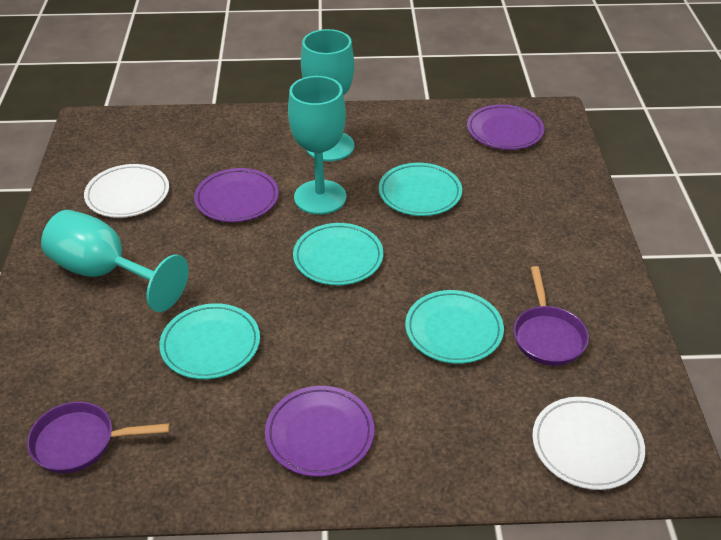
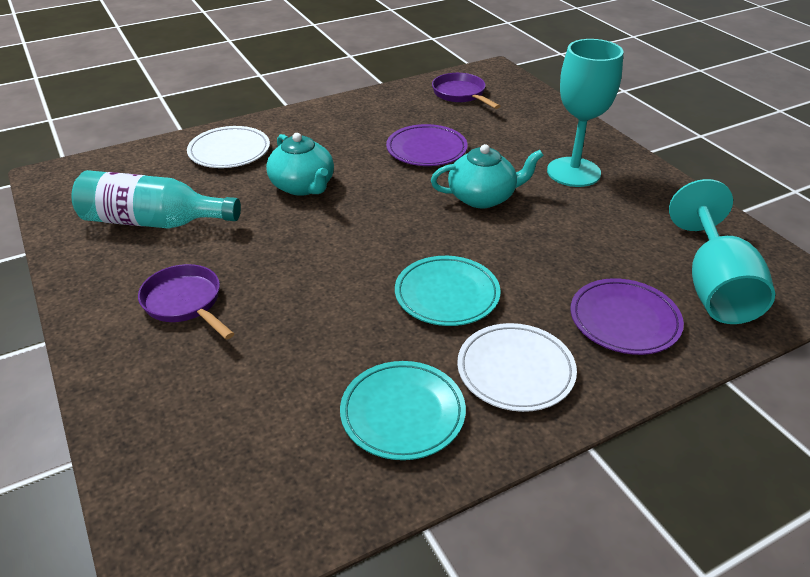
purple plate: [194,168,279,222] [265,386,374,477] [467,104,544,150] = 3 -> [386,124,468,166] [571,278,684,355] = 2
turquoise bottle: none = 0 -> [71,170,241,229] = 1
turquoise goblet: [41,210,189,312] [288,76,347,215] [301,29,354,161] = 3 -> [547,39,624,187] [669,179,775,324] = 2
turquoise plate: [159,303,260,379] [293,223,383,285] [379,163,462,216] [405,290,504,364] = 4 -> [340,361,466,460] [395,256,501,326] = 2
turquoise teapot: none = 0 -> [266,133,334,196] [431,144,544,208] = 2

